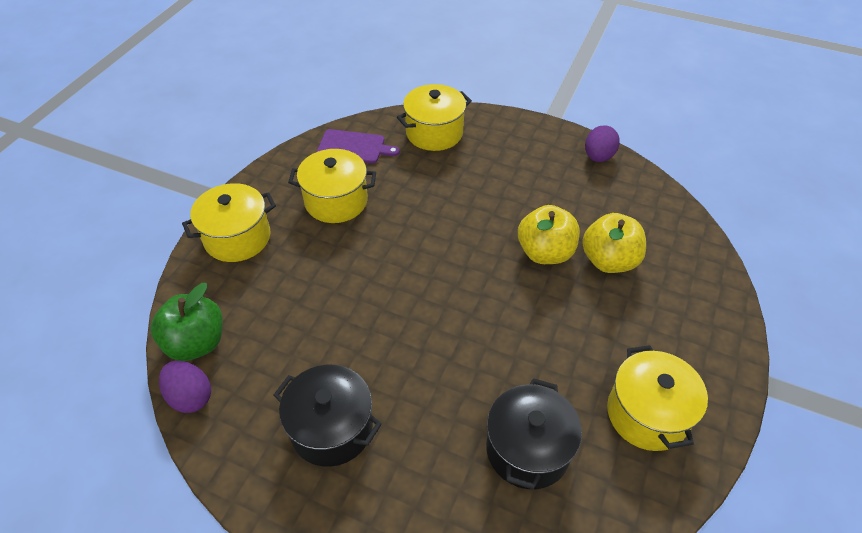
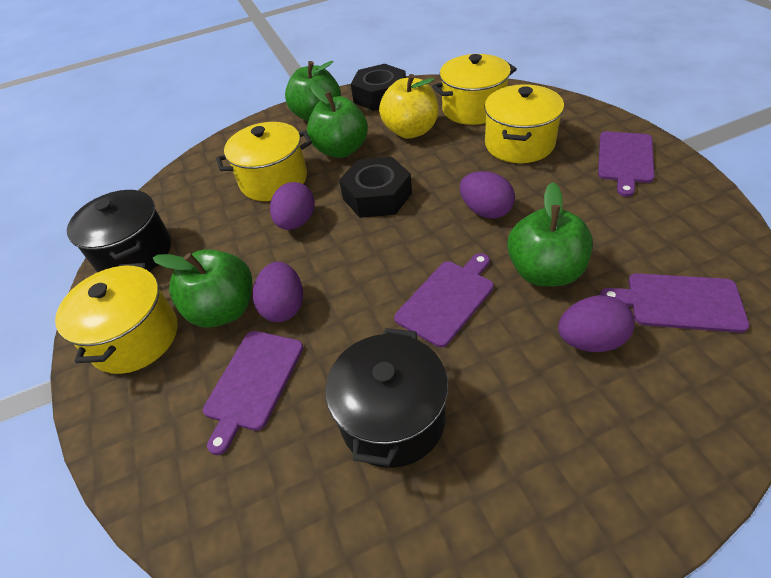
black nut: none = 0 -> [339,157,412,218] [351,64,406,111] = 2
green apple: [150,283,223,361] = 1 -> [153,249,252,328] [285,61,341,121] [307,84,368,158] [507,182,593,286] = 4
purple cutting board: [317,129,400,163] = 1 -> [203,331,303,455] [394,253,494,347] [598,131,655,197] [600,273,750,333] = 4
purple egg: [159,361,211,413] [585,125,620,162] = 2 -> [253,262,303,322] [270,182,315,230] [460,171,515,219] [558,295,635,352] = 4
yellow apple: [518,205,580,264] [582,213,646,273] = 2 -> [379,74,438,139] = 1

